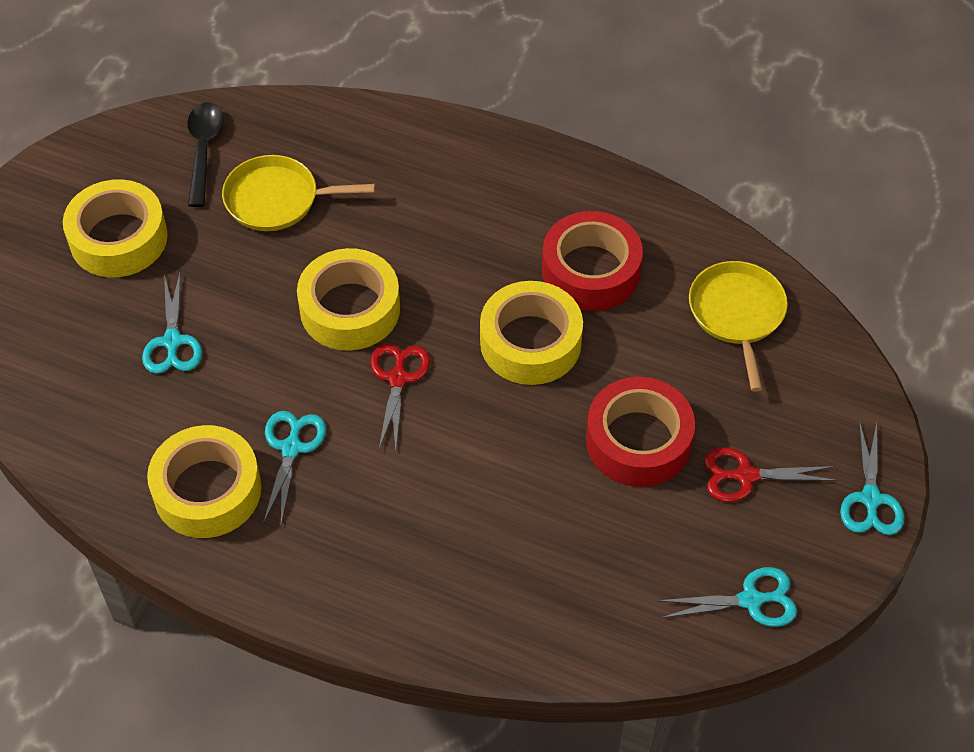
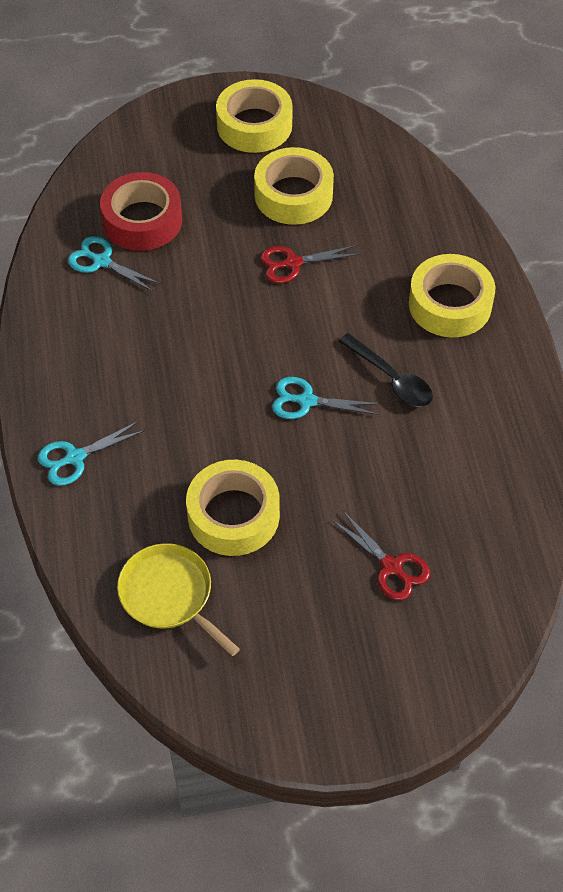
red tape: [542,211,643,311] [586,377,695,487] = 2 -> [100,172,182,251] = 1
turquoise scissors: [142,273,202,374] [263,411,326,524] [657,567,797,627] [840,421,904,535] = 4 -> [38,421,146,486] [68,236,162,292] [272,377,381,419] = 3
yellow pan: [222,155,375,231] [689,261,788,392] = 2 -> [117,543,240,656] = 1

